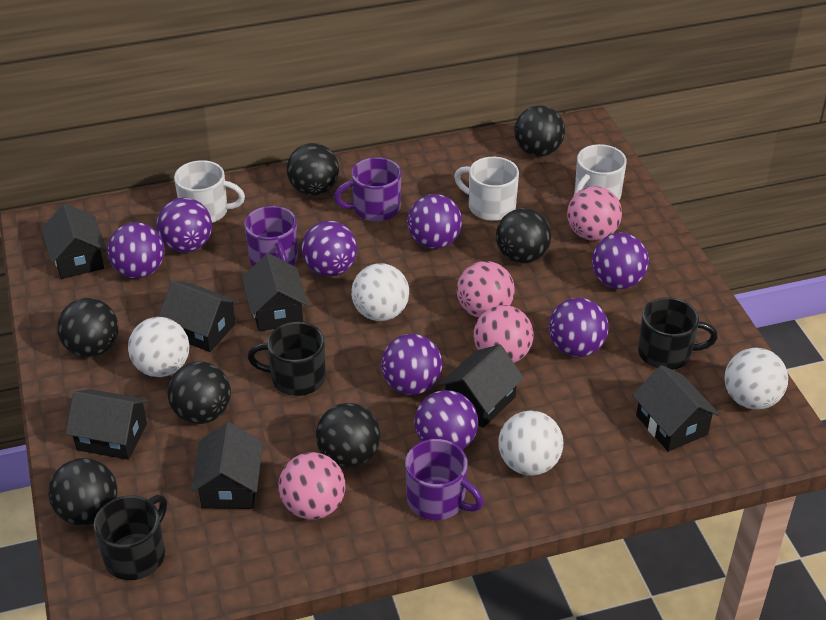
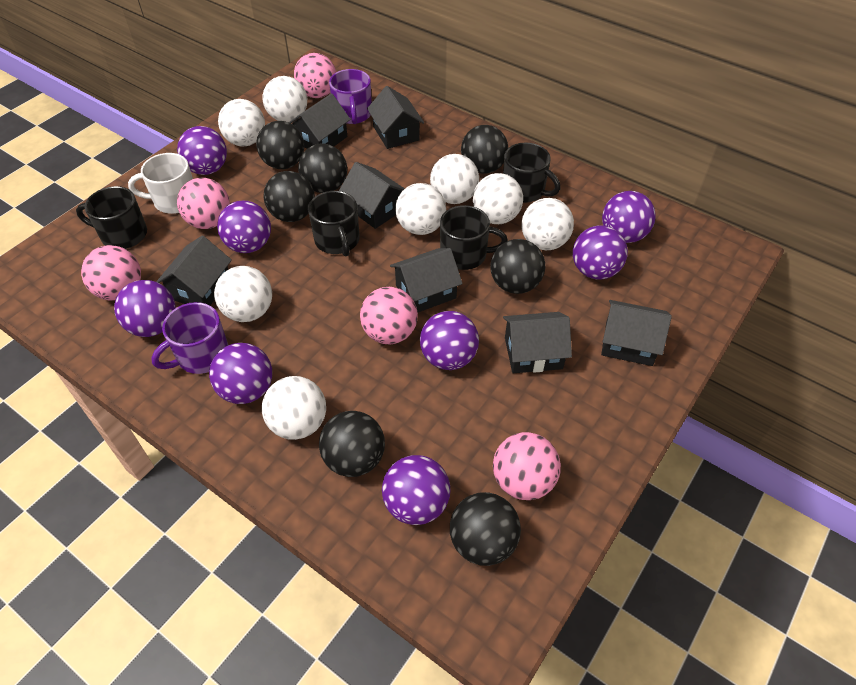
black mug: [94,495,167,580] [247,322,326,396] [638,297,718,370] = 3 -> [76,186,147,249] [308,191,359,256] [440,205,508,270] [503,142,561,203] = 4
pink ball: [278,452,345,520] [457,261,515,318] [474,305,533,363] [567,186,622,241] = 4 -> [81,245,141,301] [177,178,230,229] [294,53,336,98] [360,287,418,344] [493,432,561,500] = 5
purple mug: [244,206,298,266] [334,157,401,222] [405,439,484,520] = 3 -> [151,302,228,374] [329,69,372,124] = 2
white ball: [128,317,189,377] [351,263,409,321] [498,411,563,476] [724,348,788,410] = 4 -> [214,266,272,322] [218,99,265,146] [262,376,326,440] [263,76,307,122] [395,183,446,235] [430,154,479,204] [473,173,523,224] [521,198,574,250] = 8
white mug: [174,160,245,223] [454,157,519,221] [574,144,627,200] = 3 -> [128,153,193,214] = 1

